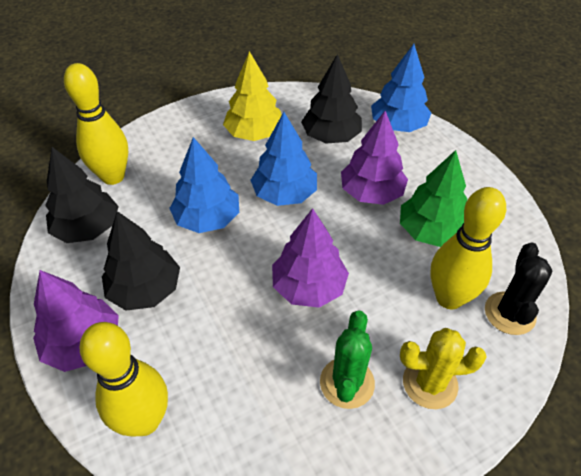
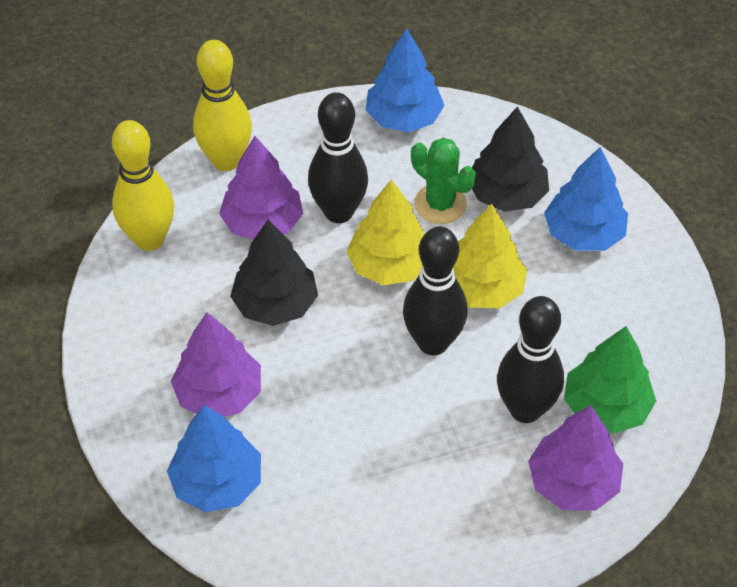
black bowling pin: none = 0 -> [308,92,368,223] [403,227,467,355] [497,296,564,423] = 3
black cactus: [485,242,552,335] = 1 -> none = 0
black tree: [45,147,119,243] [102,211,180,311] [301,54,362,144] = 3 -> [230,219,318,326] [472,106,549,212] = 2
yellow bowling pin: [64,63,128,185] [80,322,168,437] [430,187,506,309] = 3 -> [112,120,174,251] [193,40,252,171] = 2
yellow cactus: [400,328,487,409] = 1 -> none = 0
yellow tree: [223,51,282,141] = 1 -> [346,179,424,285] [453,203,527,309] = 2

